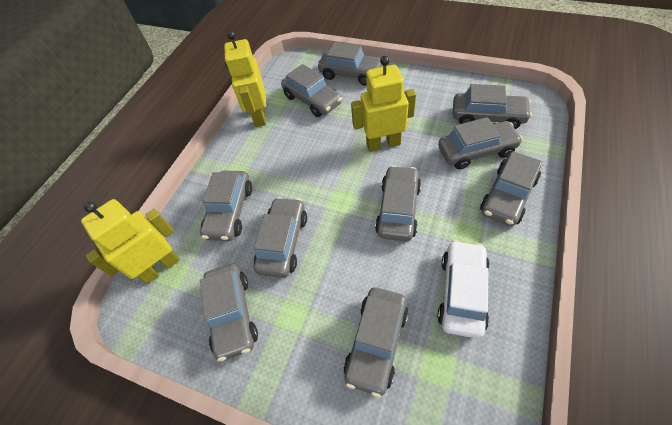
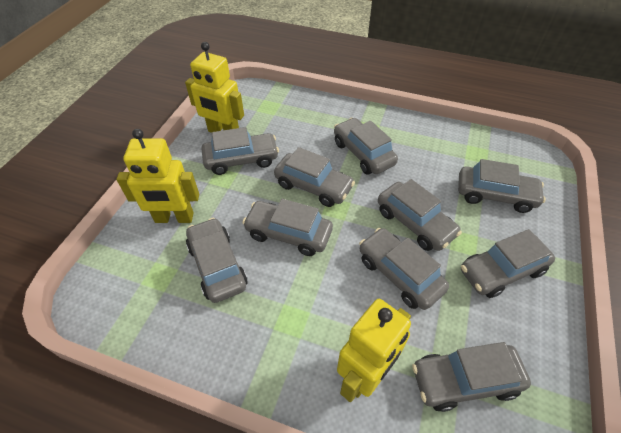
white car: [437,240,490,339] = 1 -> none = 0

